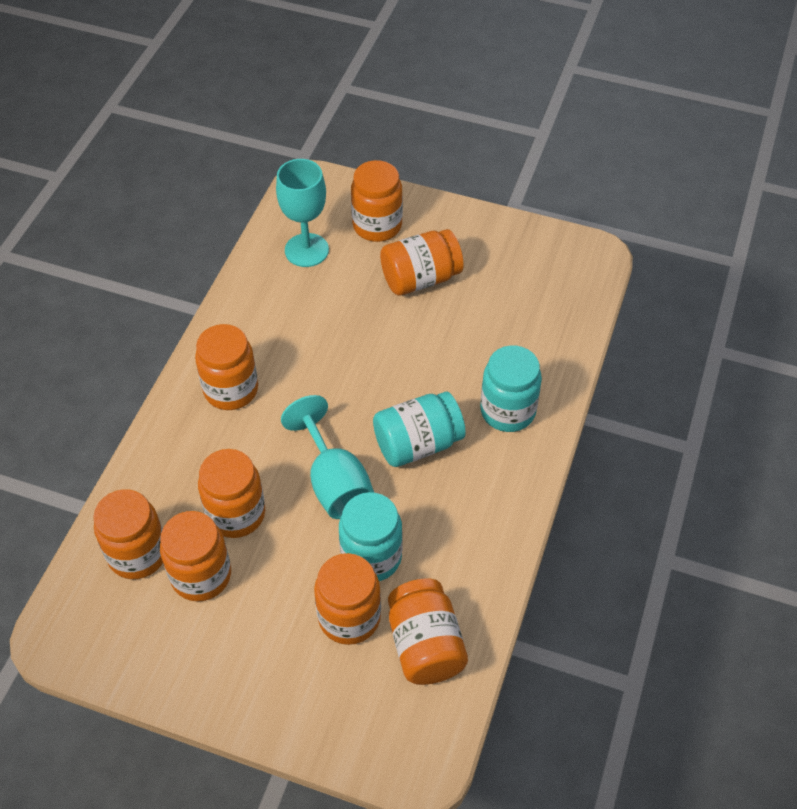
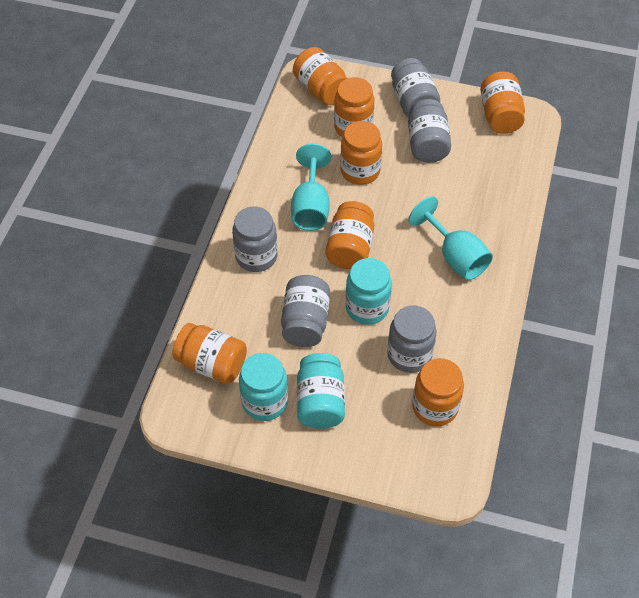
grey jar: none = 0 -> [232,206,277,272] [281,275,330,347] [387,305,436,373] [391,58,440,117] [408,99,451,163] = 5
orange jar: [93,489,163,579] [160,511,231,601] [195,324,258,410] [198,449,265,538] [314,553,381,645] [351,160,403,242] [380,229,464,296] [388,578,468,685] = 8 -> [173,323,247,384] [293,47,347,105] [325,201,374,269] [334,77,375,137] [340,121,382,185] [412,358,464,426] [480,71,525,134] = 7

